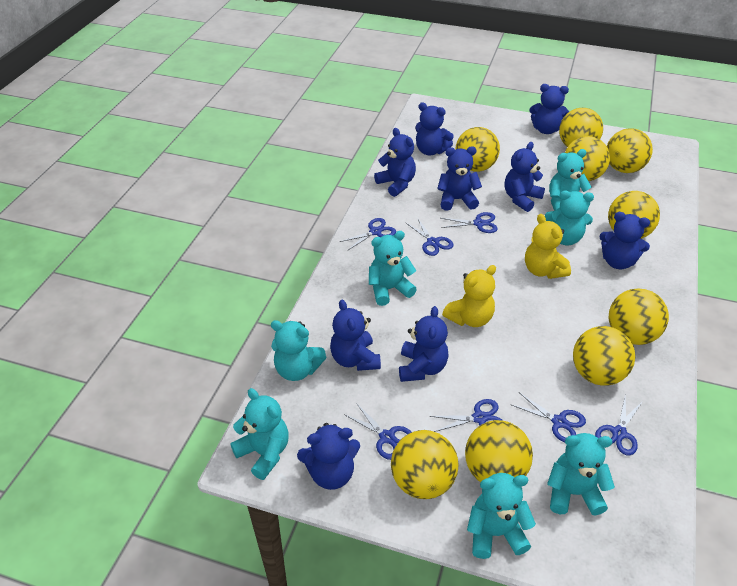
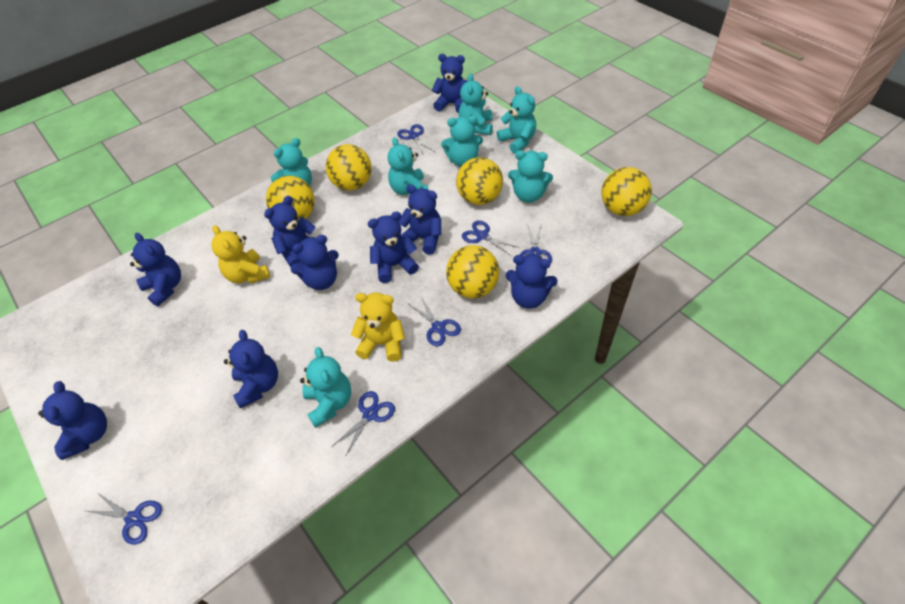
blue scissors: [340,218,396,250] [344,403,412,460] [405,219,453,256] [429,399,503,432] [441,212,498,233] [510,392,586,442] [595,397,643,455] = 7 -> [87,494,162,545] [331,391,395,457] [397,124,435,155] [409,297,461,346] [462,220,519,256] [520,223,552,262] = 6
yellow ball: [391,430,458,499] [455,127,500,172] [465,420,533,482] [559,108,603,147] [565,136,610,181] [573,326,635,386] [607,128,653,173] [608,191,660,239] [609,288,669,345] = 9 -> [266,176,315,221] [326,144,372,191] [446,245,499,298] [456,157,503,205] [601,167,652,216] = 5

